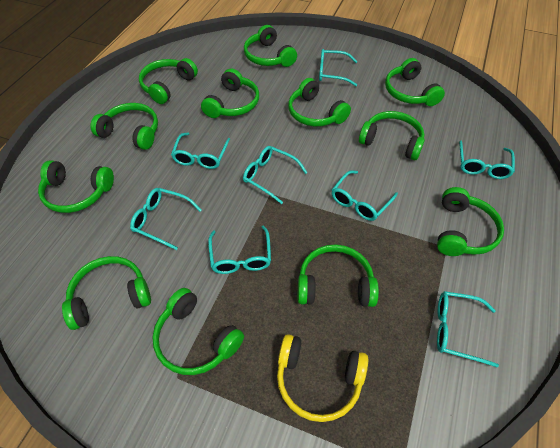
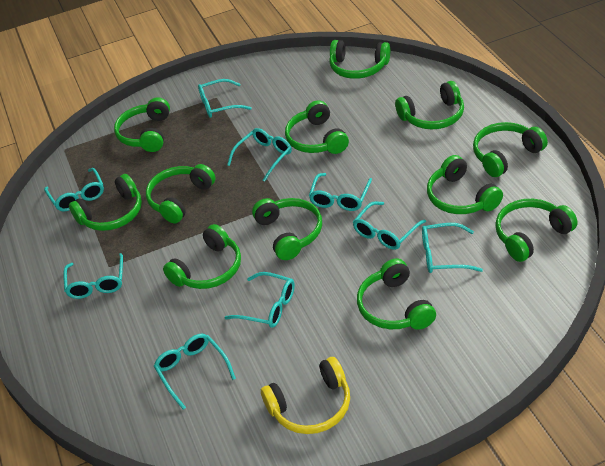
turquoise glasses: [130,188,202,250] [171,133,230,169] [208,226,271,274] [243,146,308,204] [319,49,358,86] [332,170,398,221] [437,291,499,367] [459,140,515,179] = 8 -> [44,168,104,212] [63,253,123,299] [154,334,236,410] [198,79,252,118] [224,272,295,328] [227,128,292,182] [309,173,372,211] [353,201,426,250] [422,223,483,273] = 9

